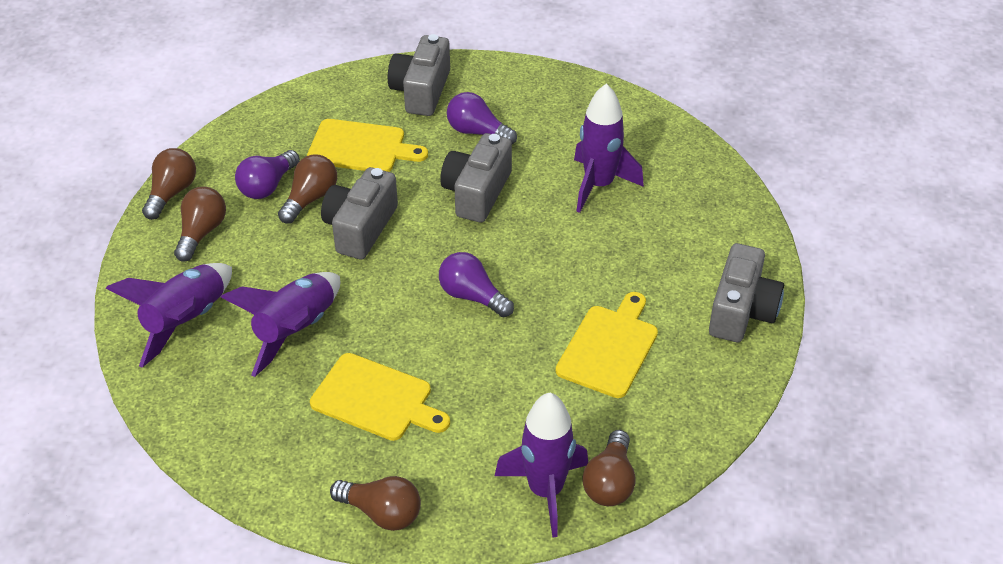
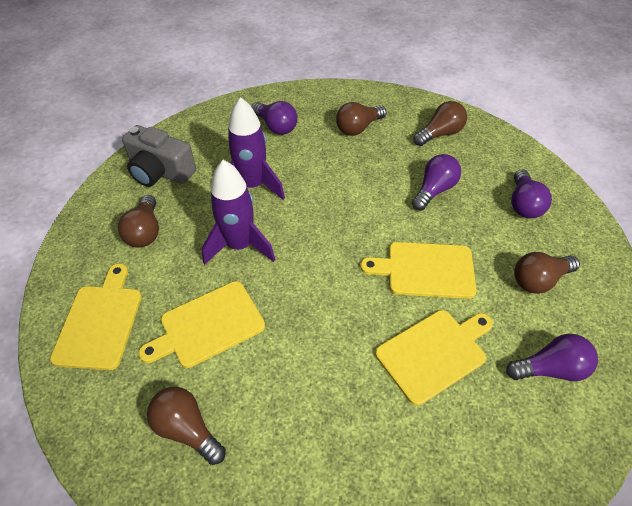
grey camera: [321,167,398,260] [388,34,450,116] [440,133,512,223] [709,243,784,342] = 4 -> [122,125,196,187] = 1
purple light bulb: [235,150,300,199] [439,252,514,318] [447,92,517,144] = 3 -> [251,101,298,135] [412,154,461,211] [506,334,598,381] [511,169,552,218] = 4
purple rocket: [106,263,232,368] [221,272,340,377] [495,393,588,538] [574,84,644,213] = 4 -> [202,160,275,265] [228,97,285,200] = 2
yellow cutting board: [307,119,428,172] [310,353,450,441] [556,292,658,398] = 3 -> [50,263,142,370] [138,281,265,368] [360,242,477,299] [375,310,493,406] = 4

